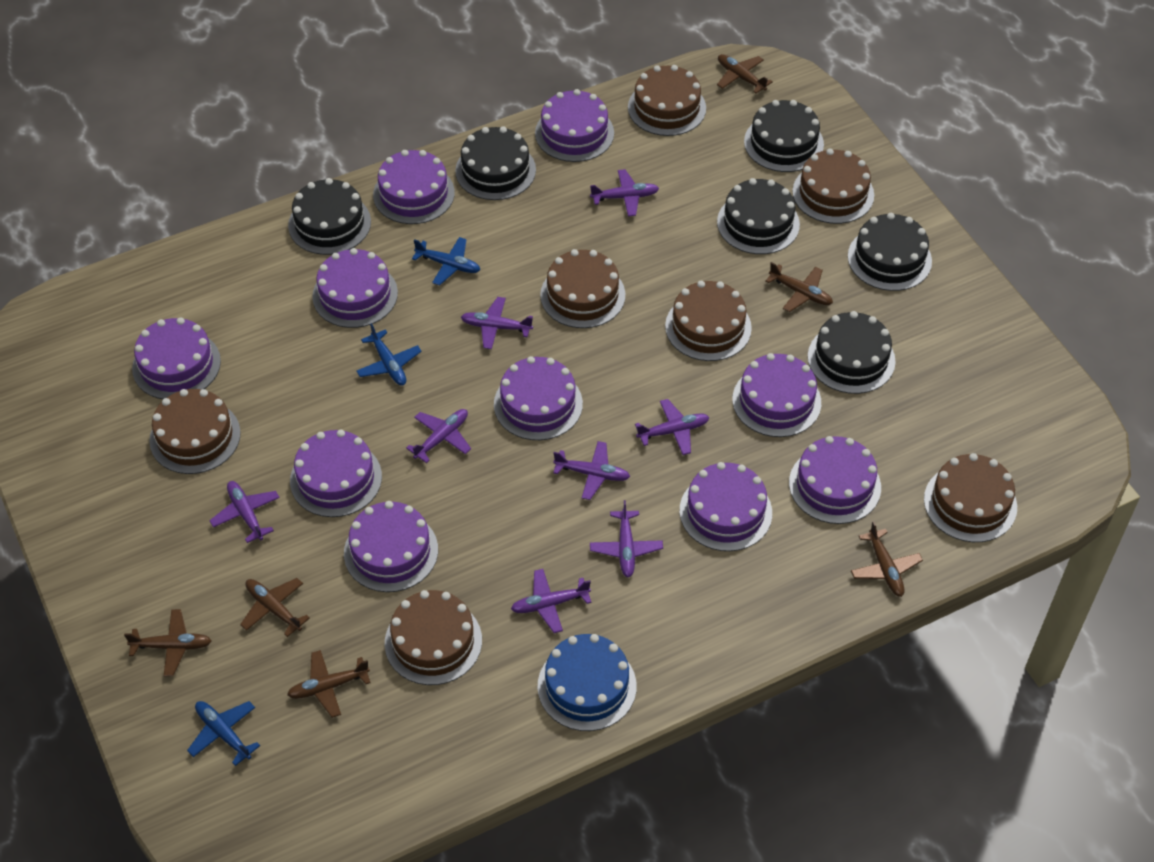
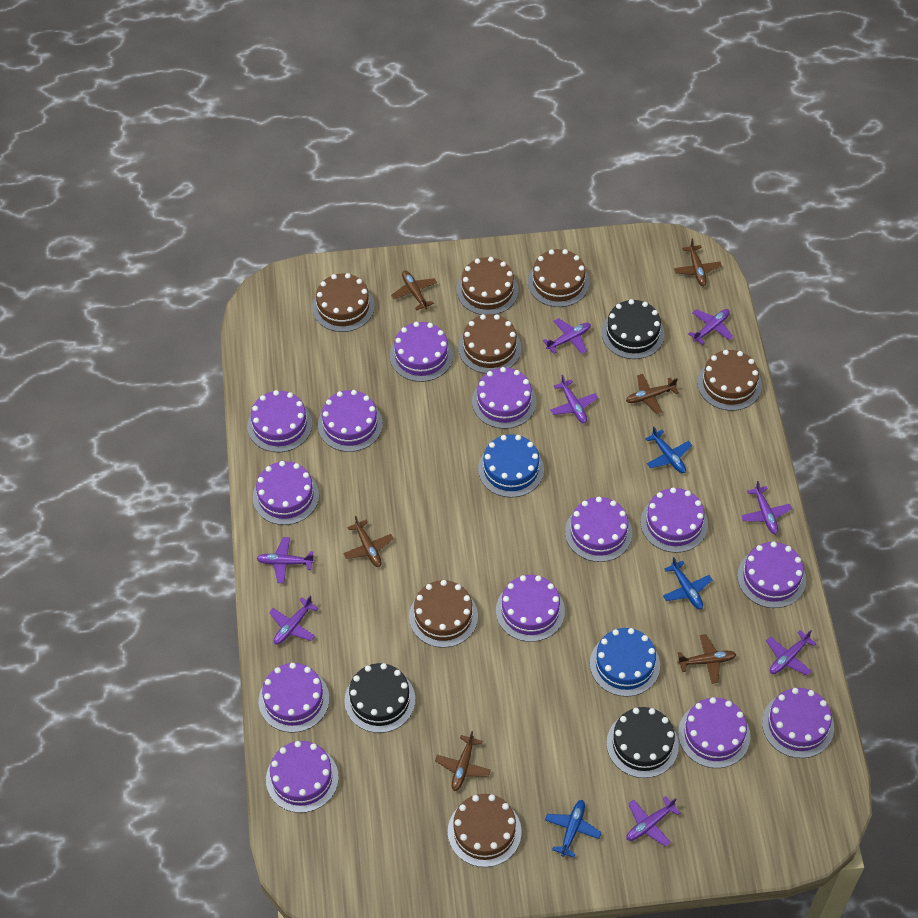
black cake: [288,178,371,255] [455,126,536,200] [717,178,800,254] [744,100,824,172] [808,311,896,394] [848,213,932,291] = 6 -> [344,663,415,733] [601,299,665,359] [607,707,679,778] = 3
blue cake: [538,634,637,731] = 1 -> [478,434,544,498] [590,628,660,697] = 2
purple cake: [132,317,221,399] [290,429,382,517] [312,248,398,328] [344,501,438,592] [373,150,455,224] [494,356,583,440] [535,89,614,162] [680,462,772,551] [732,353,821,437] [789,436,881,524] = 10 -> [247,390,312,453] [253,461,319,525] [259,663,329,733] [266,741,339,813] [318,390,383,452] [390,322,453,382] [472,367,536,429] [496,575,565,642] [565,497,632,562] [641,488,708,553] [678,697,750,768] [737,542,806,608] [762,688,834,758] = 13

